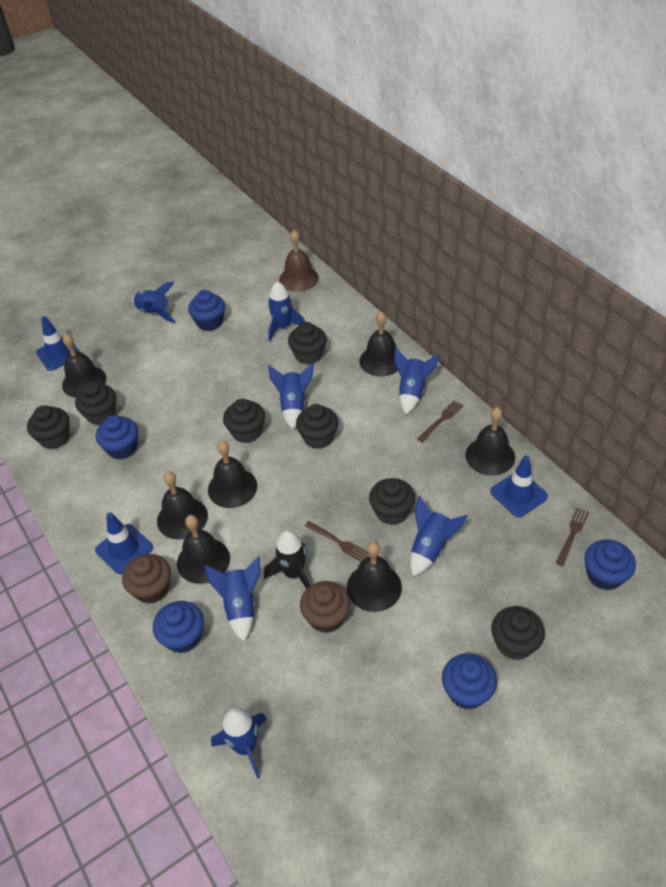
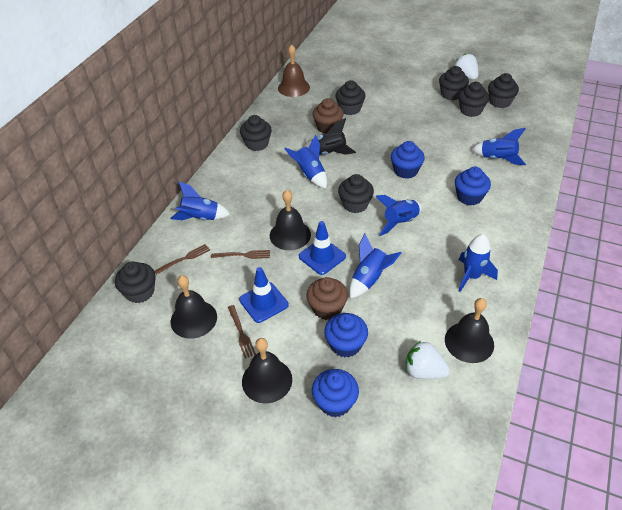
black bell: [62,334,106,398] [157,471,208,540] [177,515,230,584] [208,441,257,508] [347,541,402,612] [359,312,398,376] [465,407,515,475] = 7 -> [171,275,217,339] [242,338,292,404] [270,190,311,250] [445,298,494,363] = 4
blue cupcake: [96,415,138,460] [153,601,204,653] [188,290,225,331] [442,653,497,710] [584,540,636,590] = 5 -> [312,369,359,417] [324,313,368,357] [391,141,425,179] [455,167,491,205] = 4
blue rocket: [132,282,175,323] [205,557,260,642] [211,708,267,779] [268,281,305,341] [268,363,314,429] [394,348,440,415] [410,495,468,576] = 7 -> [170,182,230,221] [284,135,327,188] [349,234,401,299] [376,195,422,236] [459,234,498,292] [471,128,526,165] = 6
blue traffic cone: [36,316,80,371] [95,512,153,574] [490,456,548,517] = 3 -> [239,267,289,323] [299,221,346,275] = 2
white strawberry: none = 0 -> [406,341,450,379] [454,53,478,80] = 2

